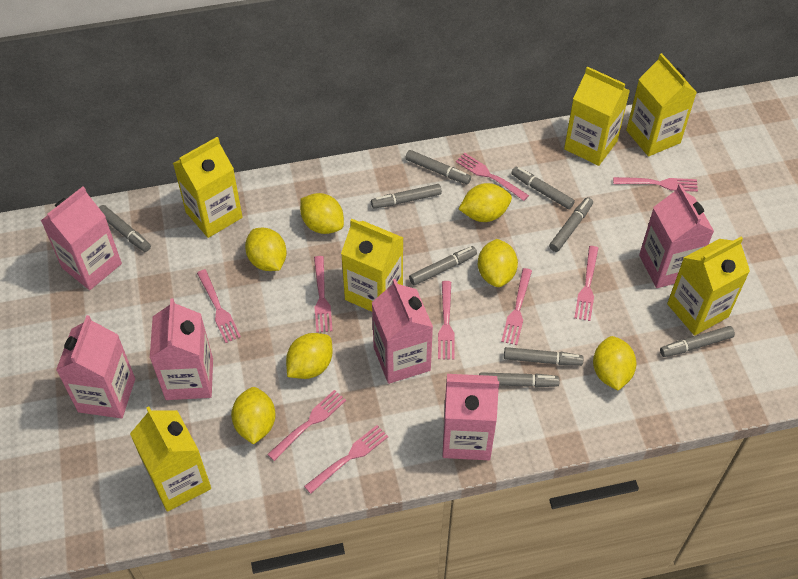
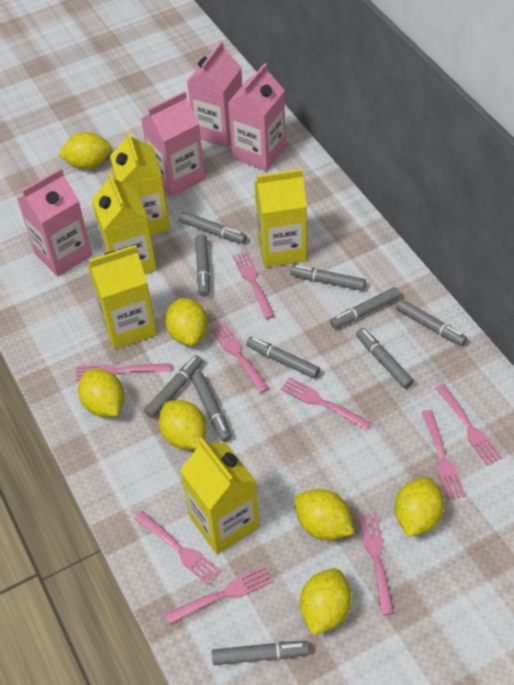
grey marker: [99,205,151,252] [371,184,442,208] [406,150,471,184] [409,246,477,285] [479,372,560,387] [504,347,584,366] [511,167,575,209] [549,197,593,252] [660,326,735,357] = 9 -> [144,355,203,418] [179,212,247,244] [191,372,232,442] [195,234,210,297] [212,641,309,665] [246,337,320,379] [290,265,366,291] [330,287,400,329] [356,328,414,389] [396,299,467,346] = 10
pink carton: [41,187,122,290] [56,315,135,418] [150,298,213,400] [372,279,433,384] [443,374,499,460] [639,184,714,288] = 6 -> [17,168,92,276] [141,91,205,197] [187,41,242,148] [228,63,286,171] = 4
yellow carton: [130,407,211,512] [173,137,243,238] [341,219,403,312] [564,66,630,166] [626,53,697,156] [667,237,750,336] = 6 -> [88,245,157,349] [92,172,157,274] [110,130,170,235] [180,438,260,554] [254,169,307,268] = 5

